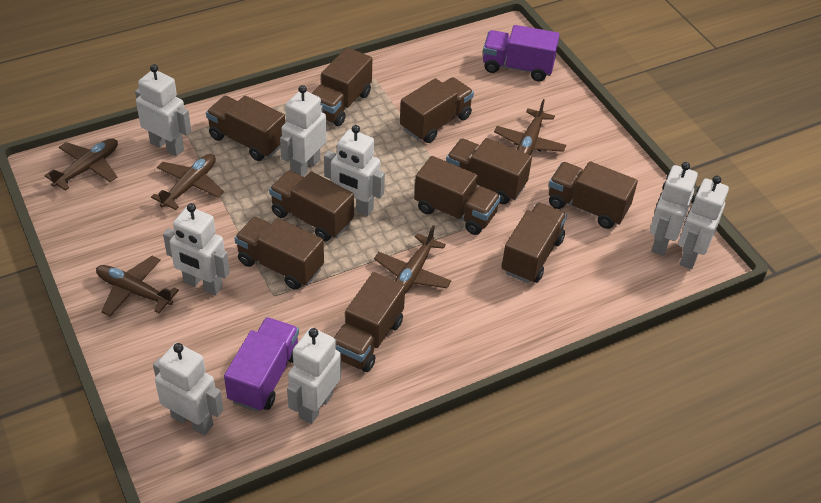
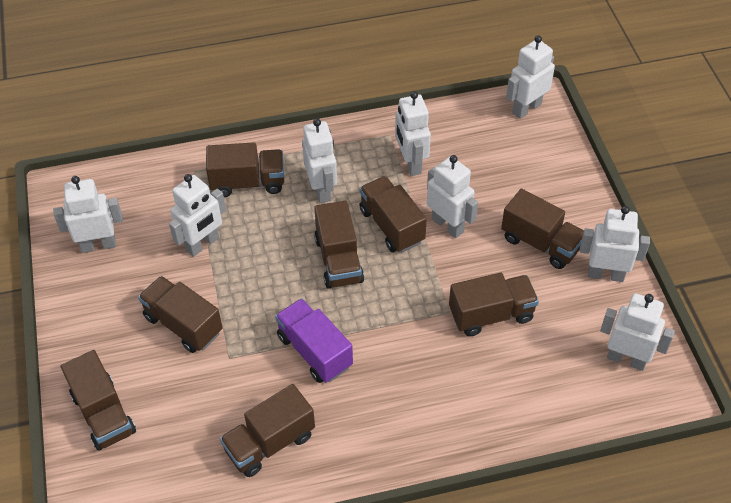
brown plane: [45,138,118,191] [96,256,179,316] [151,154,224,210] [374,225,451,294] [494,99,566,155] = 5 -> none = 0
brown truck: [206,96,285,161] [235,217,324,290] [269,170,354,241] [312,47,372,126] [334,272,405,372] [400,77,474,143] [414,156,501,235] [446,138,532,204] [502,203,567,283] [549,161,638,229] = 10 -> [61,350,136,451] [138,276,223,353] [206,142,284,197] [220,384,315,477] [314,201,364,289] [359,176,427,253] [449,273,539,336] [501,189,584,269] = 8
purple truck: [224,317,299,412] [483,25,560,81] = 2 -> [275,298,353,383] = 1

